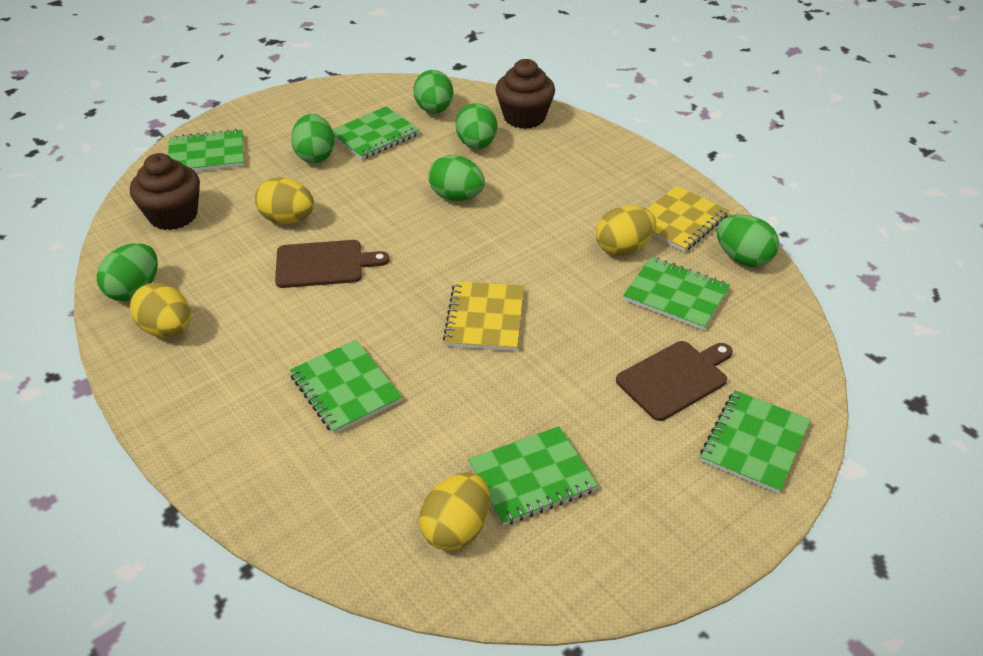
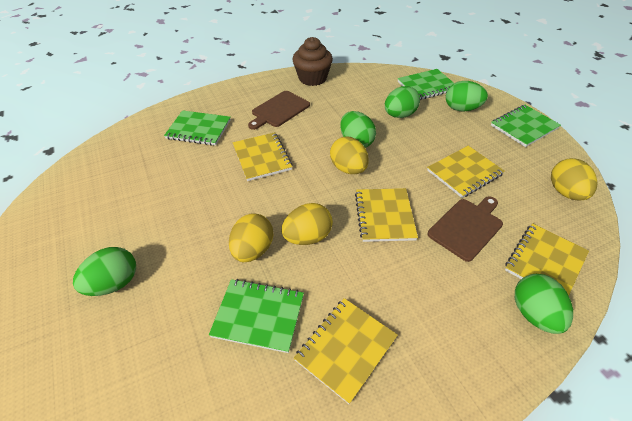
brown cupcake: [130,153,200,230] [495,59,555,129] = 2 -> [292,37,333,86] = 1
green egg: [96,243,158,301] [291,114,335,163] [413,70,453,114] [428,155,485,201] [456,103,497,149] [717,214,779,267] = 6 -> [73,247,136,296] [340,111,376,148] [385,86,420,118] [446,81,488,111] [515,274,573,334] = 5
green notebook: [168,129,244,172] [290,340,402,434] [332,106,420,160] [468,426,598,526] [623,257,730,330] [700,390,811,494] = 6 -> [164,110,231,146] [209,279,304,353] [398,69,454,100] [491,105,561,147] = 4
yellow notebook: [443,281,524,351] [647,185,729,252] = 2 -> [233,132,293,181] [294,298,398,404] [355,188,418,242] [427,146,505,198] [505,223,589,296] = 5

